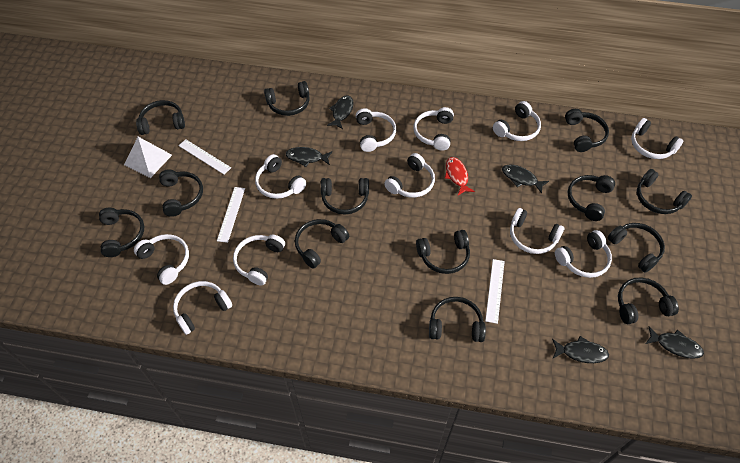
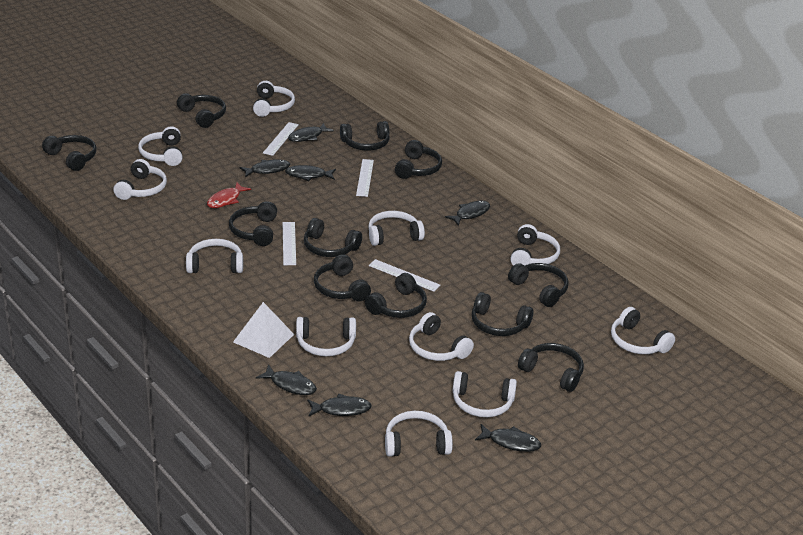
black fish: [286,147,332,167] [327,96,354,129] [502,165,549,194] [552,336,609,363] [646,326,704,359] = 5 -> [239,159,290,178] [256,364,317,395] [285,165,336,181] [288,123,334,142] [307,394,372,417] [445,201,490,226] [475,424,541,452] = 7
black headphones: [99,208,144,257] [136,100,185,135] [159,169,203,217] [264,81,310,116] [295,219,349,268] [321,178,369,215] [416,230,470,274] [429,297,486,342] [565,109,609,152] [568,175,615,221] [608,223,665,273] [618,277,679,324] [637,169,692,214] = 13 -> [42,135,96,171] [177,93,226,128] [229,201,277,246] [304,218,362,257] [314,254,371,302] [340,121,390,150] [365,273,427,318] [395,140,442,179] [472,292,534,336] [508,263,569,307] [518,343,584,392] = 11
white ruler: [178,139,231,174] [217,187,245,243] [485,259,505,324] = 3 -> [263,122,299,156] [283,222,296,265] [356,159,374,197] [369,259,440,292] = 4

